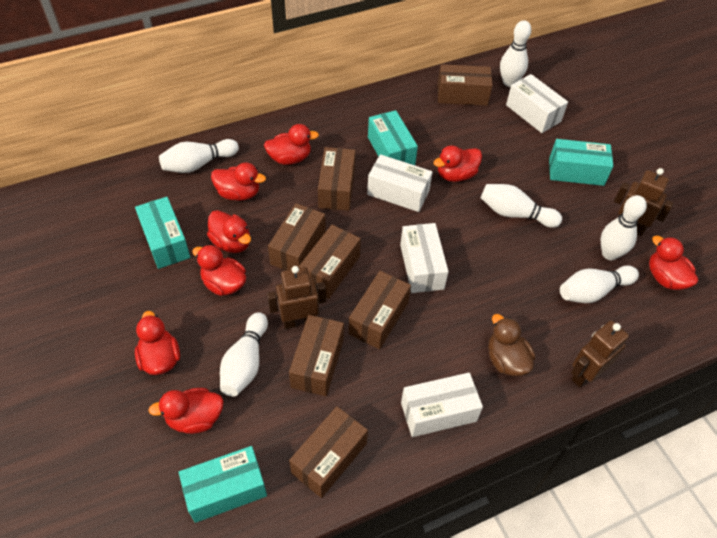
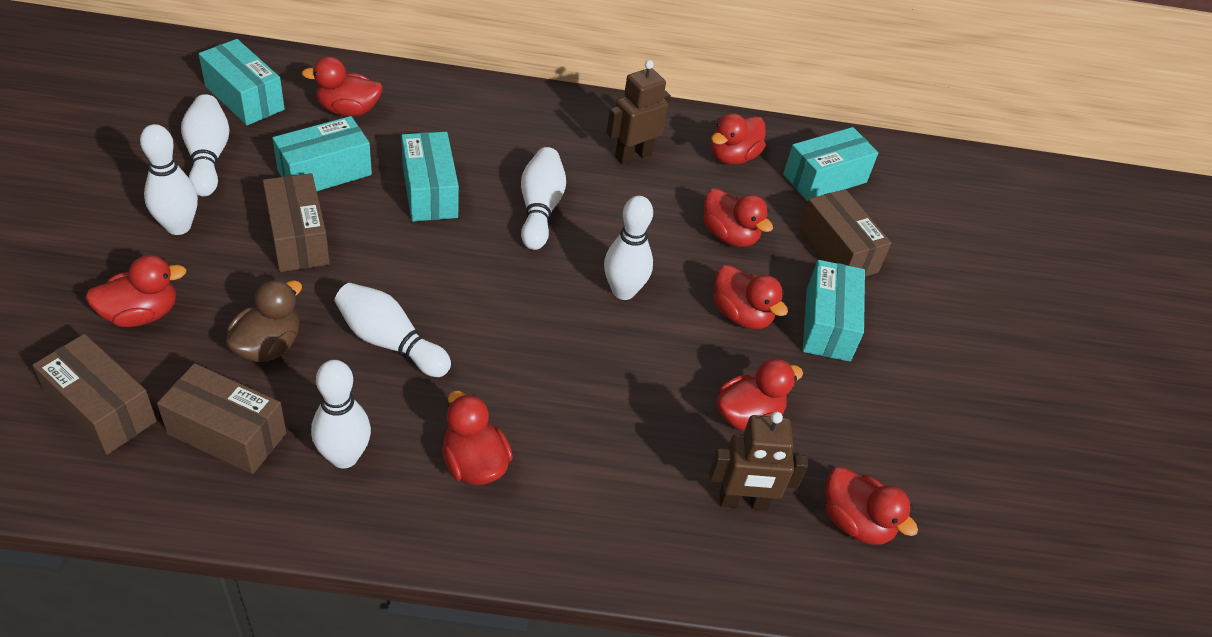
brown box: [268,203,326,270] [289,315,344,396] [289,406,368,498] [299,224,361,299] [318,147,356,211] [349,271,411,350] [438,64,493,106] = 7 -> [32,334,157,455] [157,363,287,474] [263,173,330,272] [799,189,891,277] = 4
brown robot: [267,266,326,329] [571,320,629,387] [614,168,674,236] = 3 -> [606,60,671,165] [709,412,808,510] = 2
turquoise box: [135,197,190,269] [179,446,267,523] [368,110,418,165] [549,139,613,186] = 4 -> [199,39,285,126] [273,116,372,191] [401,132,459,222] [783,127,878,201] [803,260,865,362] = 5
white box: [367,154,432,212] [400,223,449,293] [401,373,483,437] [506,74,568,133] = 4 -> none = 0

